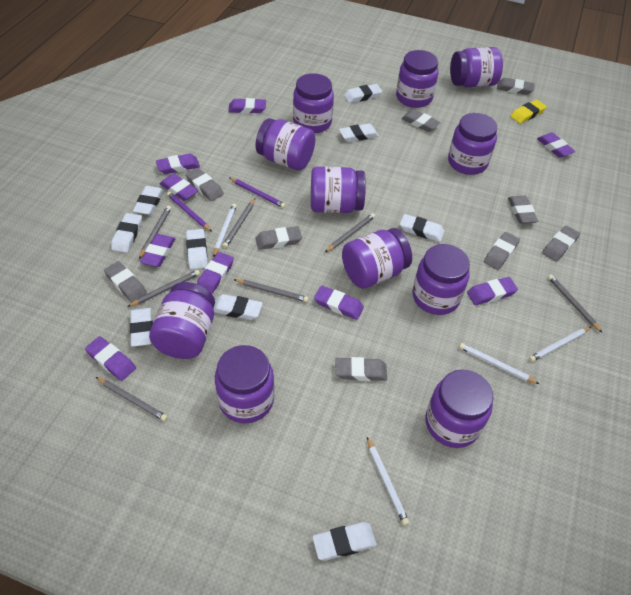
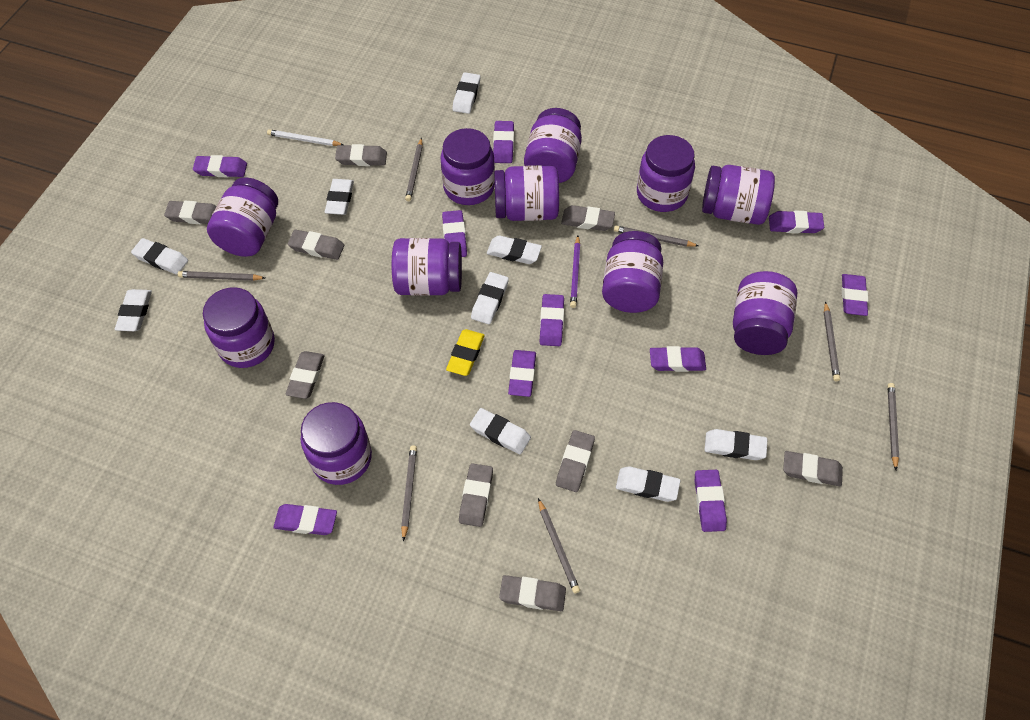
purple eraser: [85,336,136,381] [140,234,175,267] [156,154,200,174] [160,174,199,201] [197,252,234,294] [228,98,266,114] [314,286,364,320] [467,277,518,305] [537,132,575,158] = 9 -> [193,155,247,177] [274,504,337,535] [442,210,467,257] [493,121,514,163] [508,350,536,397] [540,294,564,346] [650,346,706,372] [695,470,727,532] [769,211,824,234] [842,274,868,316] = 10
purple pencil: [167,191,212,232] [229,177,286,208] = 2 -> [570,236,580,308] = 1
white pencil: [213,203,237,257] [367,437,409,526] [459,343,539,384] [529,327,591,362] = 4 -> [267,129,344,146] = 1

